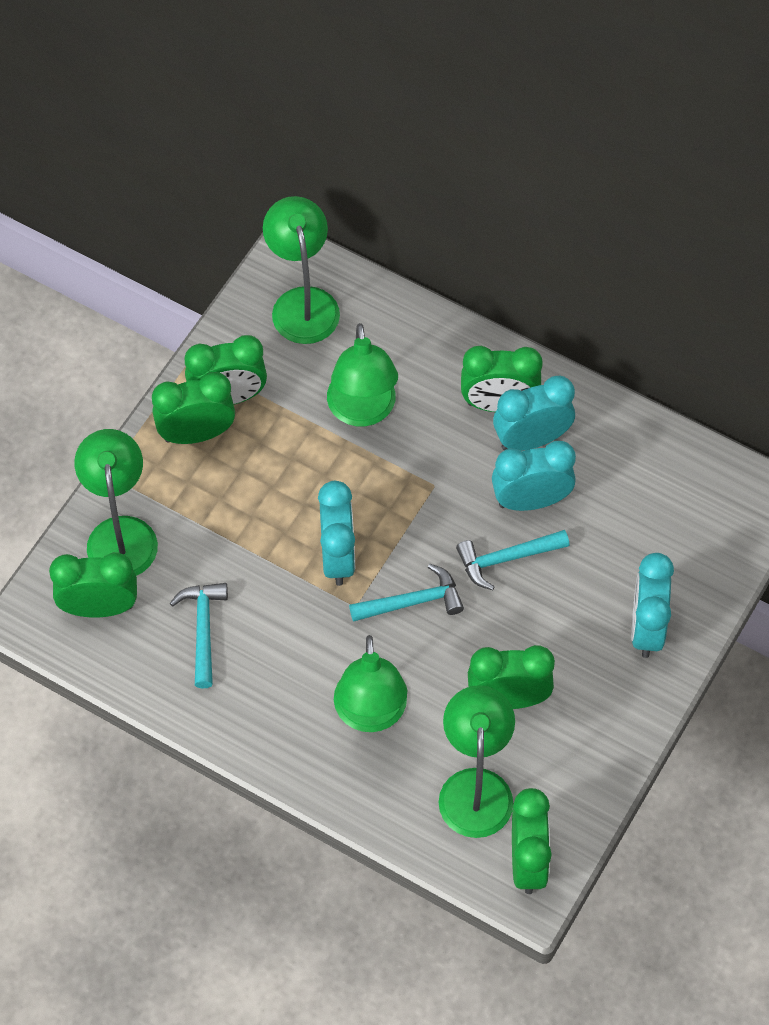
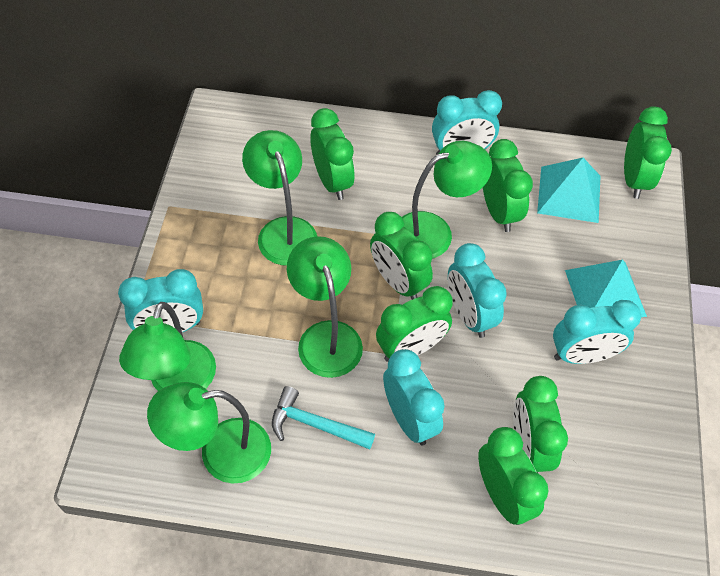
green clock: [49,552,137,617] [152,372,235,444] [185,335,267,405] [461,346,543,412] [468,645,555,709] [512,788,552,894] = 6 -> [310,108,355,200] [370,212,433,300] [376,286,453,362] [478,427,549,525] [483,139,533,232] [513,376,568,473] [624,106,672,199] = 7
turquoise clock: [318,481,355,586] [492,441,576,511] [493,376,575,451] [631,553,674,658] = 4 -> [118,269,203,332] [383,349,445,445] [432,90,502,155] [448,243,507,338] [553,300,641,364] = 5
turquoise hammer: [170,583,228,688] [349,564,464,622] [456,530,570,590] = 3 -> [272,386,375,449] = 1
turquoise pyramid: none = 0 -> [537,158,600,223] [565,260,647,317] = 2

